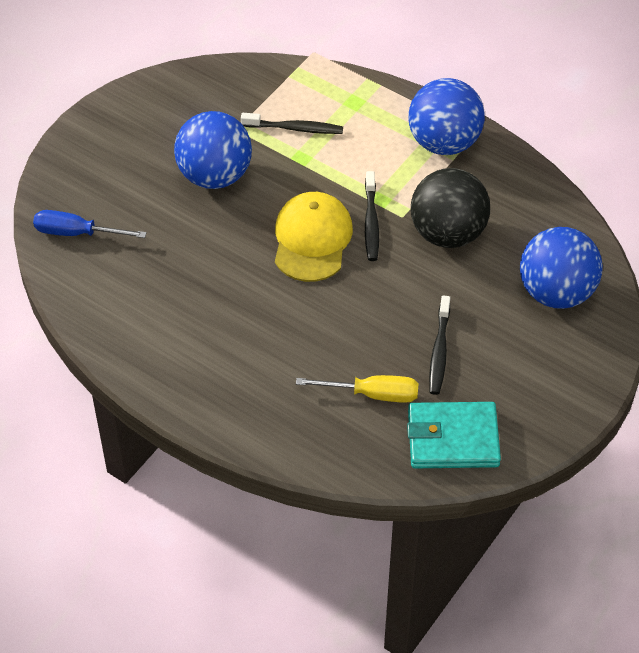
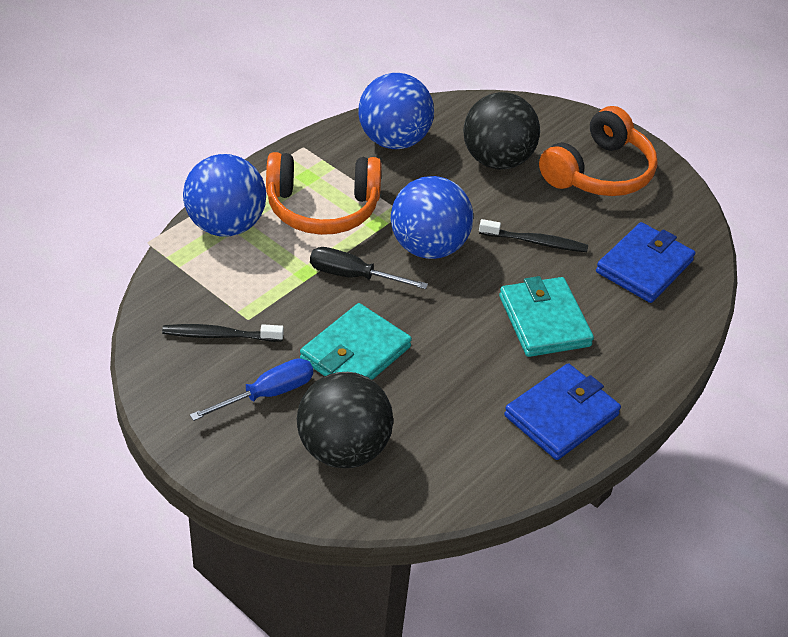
black ball: [411,168,490,248] = 1 -> [297,372,393,468] [463,92,540,170] = 2
black screwdriver: none = 0 -> [310,247,428,289] = 1
black toothbrush: [241,113,343,134] [365,171,379,261] [429,296,450,395] = 3 -> [162,324,284,342] [479,219,588,252] = 2
blue wallet: none = 0 -> [504,363,621,460] [596,222,695,303] = 2
orange headphones: none = 0 -> [266,152,381,235] [539,106,658,196] = 2
turquoise wallet: [407,402,501,468] = 1 -> [300,303,412,380] [499,276,594,357] = 2
yellow cap: [275,192,353,282] = 1 -> none = 0
yellow screwdriver: [296,375,418,403] = 1 -> none = 0

